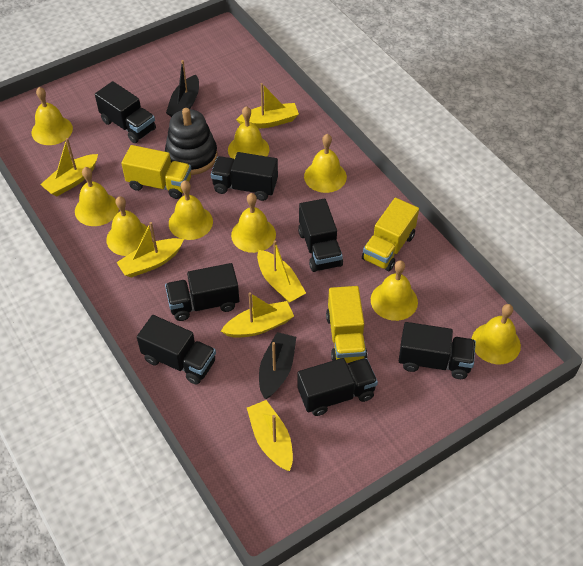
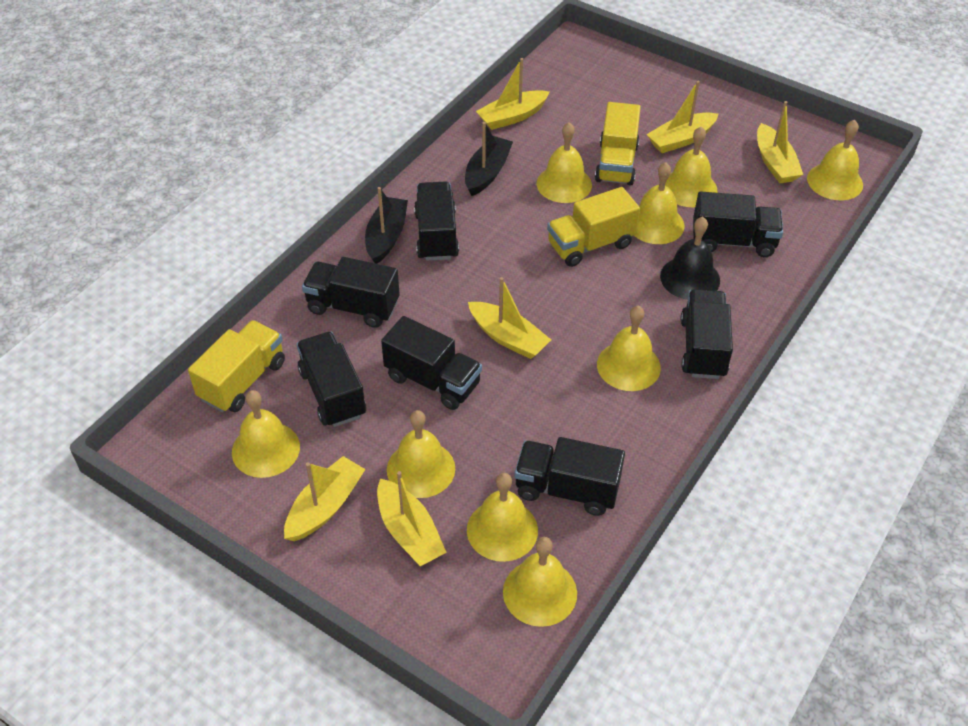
black bell: none = 0 -> [660,217,720,300] = 1
black stacking toy: [165,108,218,175] = 1 -> none = 0

